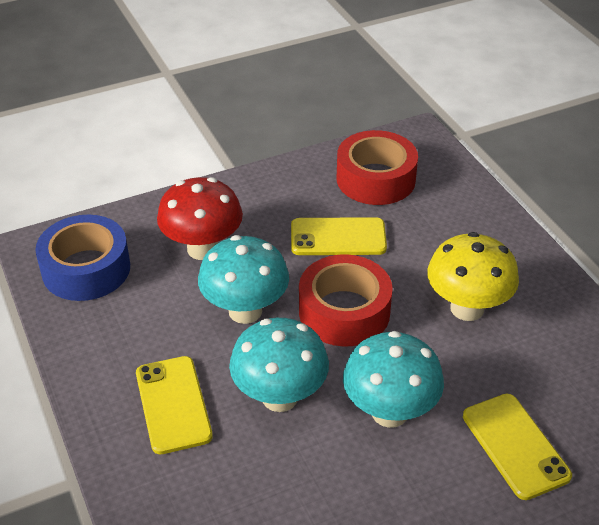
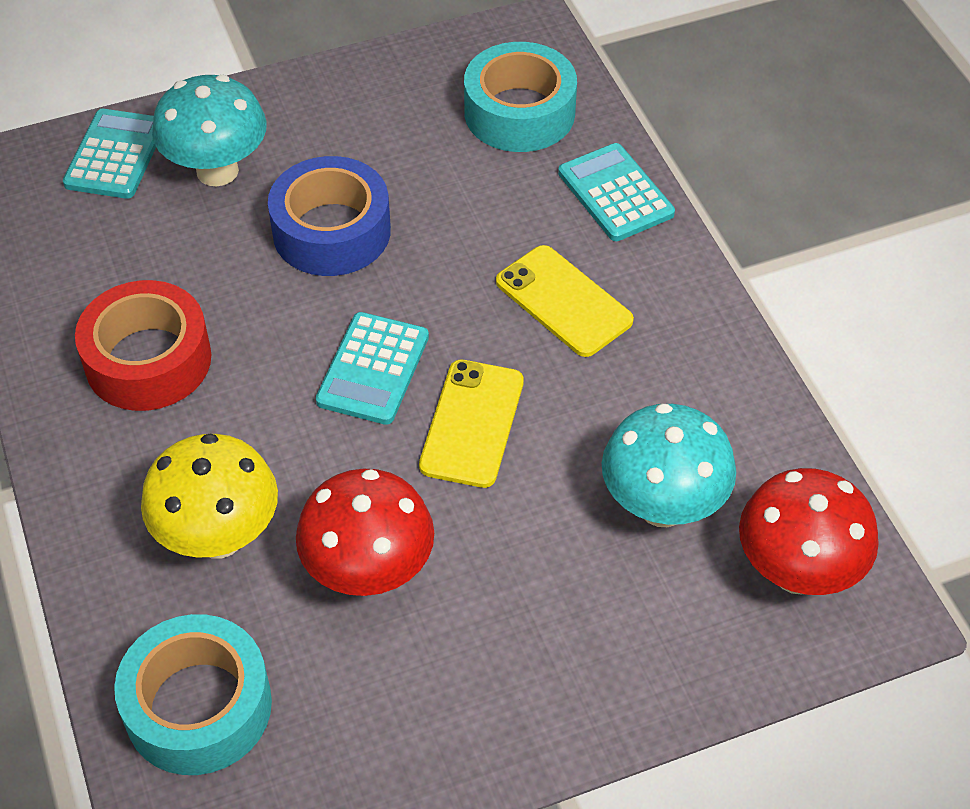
red mushroom: [157,177,243,260] = 1 -> [296,468,434,596] [739,468,879,595] = 2
red tape: [299,254,393,347] [337,130,418,205] = 2 -> [75,280,211,411] = 1
turquoise calculator: none = 0 -> [63,109,156,199] [316,312,429,425] [558,143,675,241] = 3
turquoise mushroom: [198,235,289,324] [229,318,329,412] [343,331,444,428] = 3 -> [152,75,267,187] [602,403,736,527] = 2
turquoise tape: none = 0 -> [114,614,272,775] [464,42,577,152] = 2
yellow phone: [136,356,213,454] [291,217,387,255] [463,394,572,500] = 3 -> [419,360,524,488] [496,245,634,357] = 2

